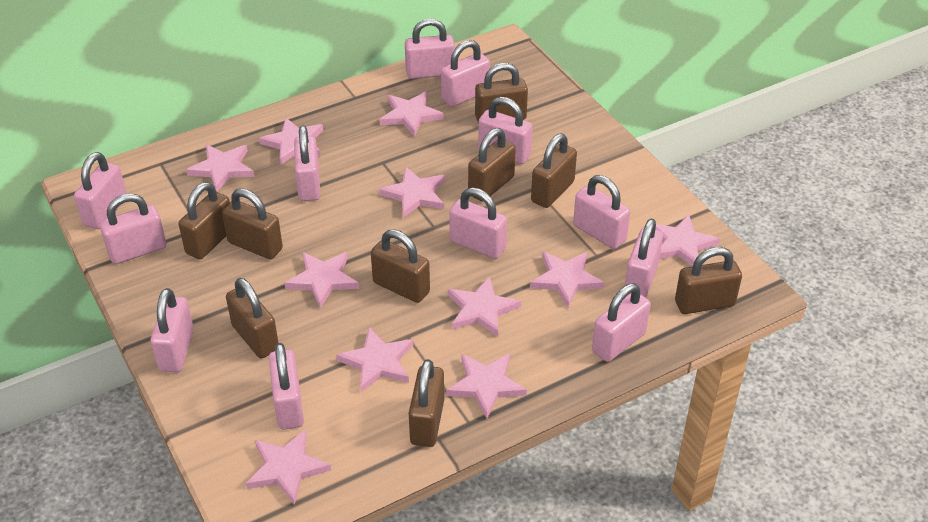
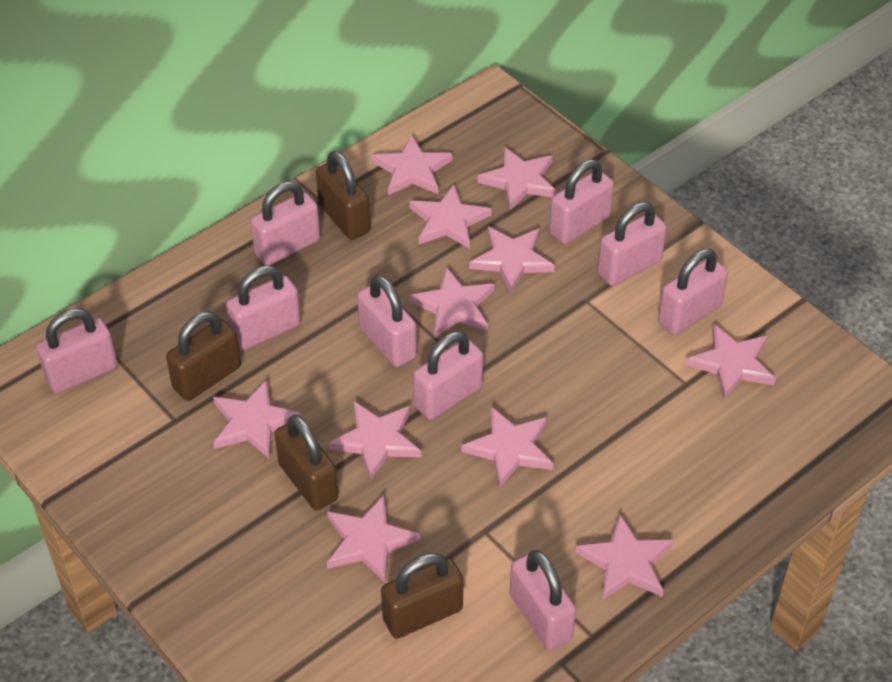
brown padlock: [179,182,230,259] [222,188,283,260] [226,278,278,359] [371,229,430,303] [409,359,444,447] [468,128,516,202] [475,63,528,124] [531,134,577,208] [675,247,742,314] = 9 -> [166,312,241,401] [275,415,338,511] [316,151,370,240] [381,553,463,639] = 4
pink padlock: [74,152,127,229] [100,193,166,264] [151,288,194,372] [269,343,304,430] [294,125,320,201] [405,18,455,79] [441,40,490,107] [449,188,507,259] [478,97,533,164] [573,175,630,249] [592,283,651,362] [625,219,663,298] = 12 -> [36,309,118,394] [226,266,301,350] [250,181,320,266] [357,275,417,367] [413,331,483,420] [510,550,576,650] [549,159,614,244] [597,202,667,286] [658,249,728,335] = 9

